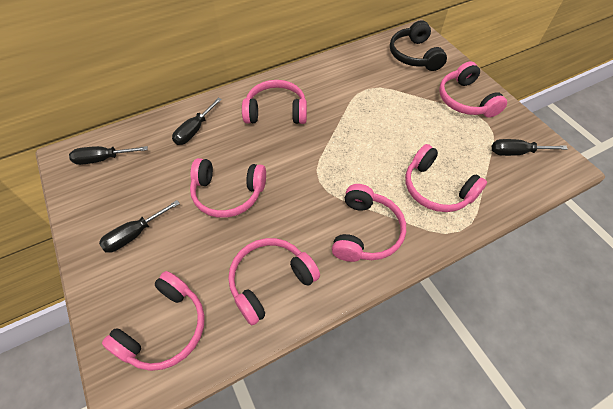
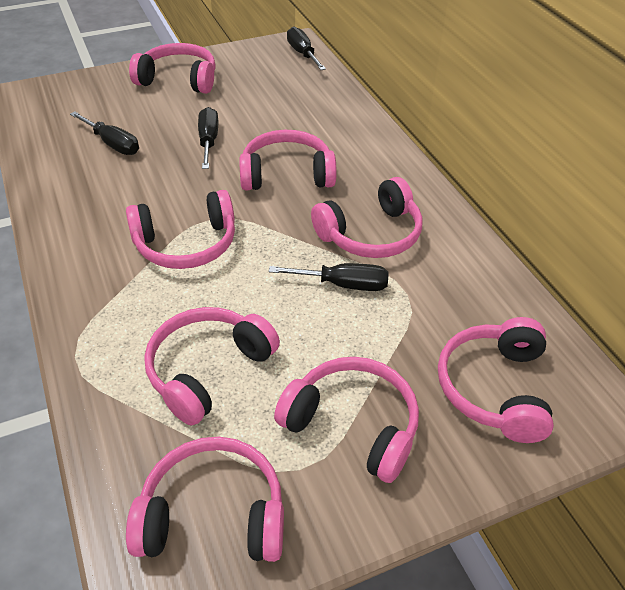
black headphones: [390,20,447,71] = 1 -> none = 0
pink headphones: [102,271,205,371] [190,158,266,218] [228,238,320,325] [242,80,307,124] [332,184,406,262] [405,144,487,212] [439,61,507,118] = 7 -> [126,190,235,269] [126,437,284,562] [129,43,216,94] [144,307,280,426] [239,130,337,190] [274,357,419,483] [311,177,423,258] [438,317,554,443] = 8

